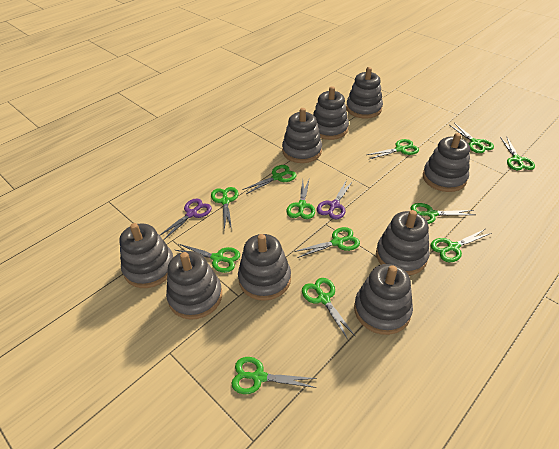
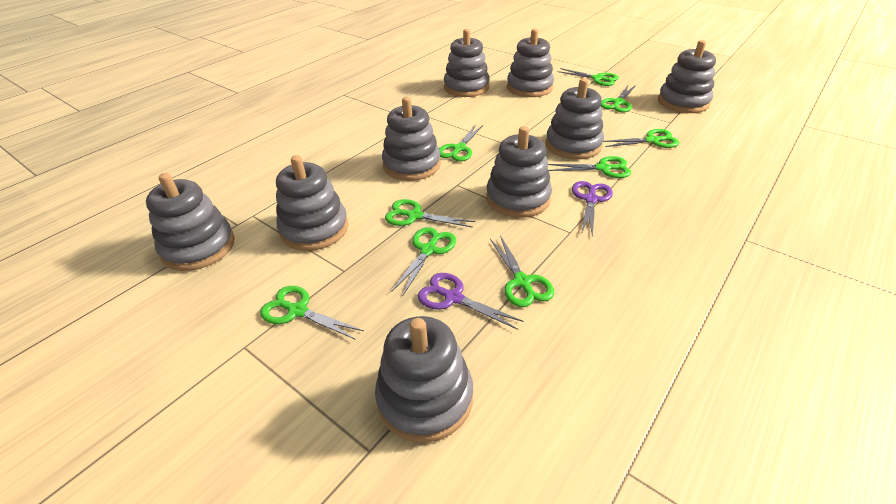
green scissors: [176,244,240,273] [211,187,238,230] [231,357,317,394] [242,165,296,194] [287,180,315,219] [294,227,360,258] [302,278,356,340] [367,139,419,159] [410,203,476,224] [430,229,491,262] [449,123,494,153] [500,136,535,170] = 12 -> [260,286,364,340] [385,199,476,228] [391,227,456,295] [439,124,483,161] [490,235,554,307] [548,156,631,178] [557,68,619,86] [600,85,636,112] [603,129,679,148] = 9

